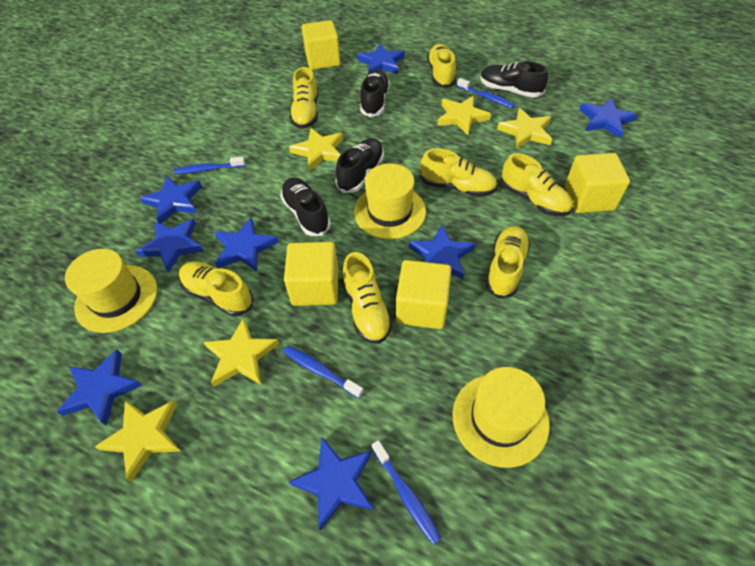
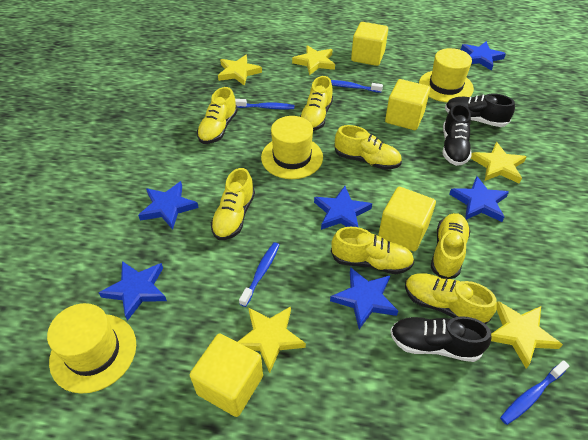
black shoe: [280,177,331,236] [335,138,384,193] [360,69,390,117] [480,61,548,98] = 4 -> [390,316,491,362] [443,104,472,166] [445,93,515,127] = 3
blue star: [57,350,142,425] [136,218,204,273] [140,176,202,224] [215,217,278,272] [289,437,373,531] [357,44,405,74] [409,225,475,280] [579,98,637,138] = 8 -> [99,261,167,321] [138,181,199,230] [314,186,372,230] [330,267,398,329] [449,176,509,222] [461,41,506,71] = 6

